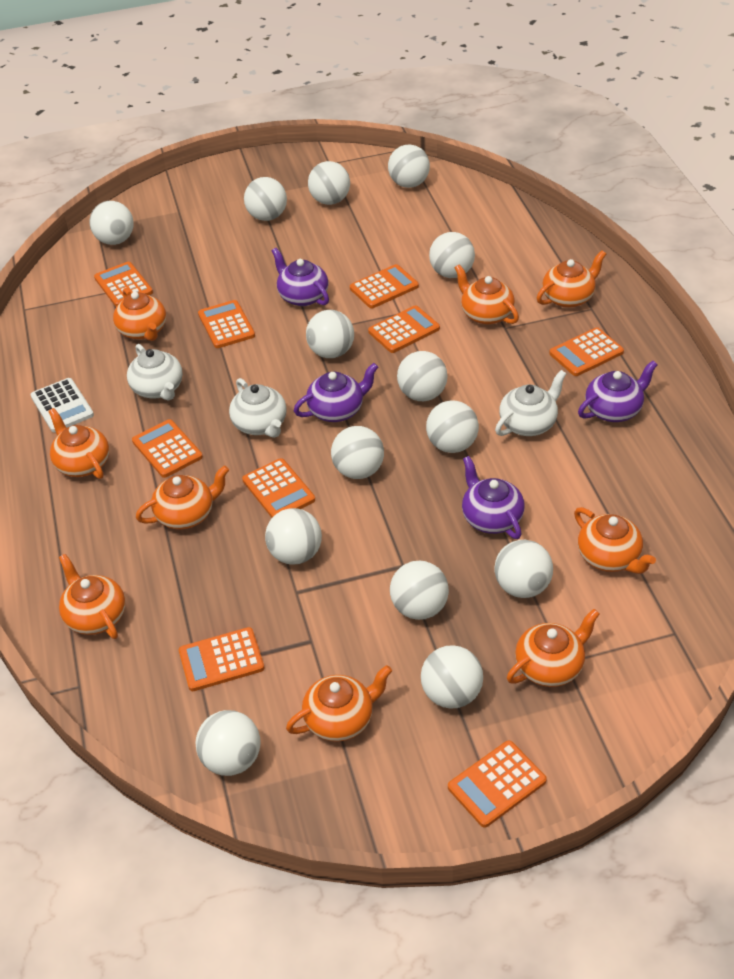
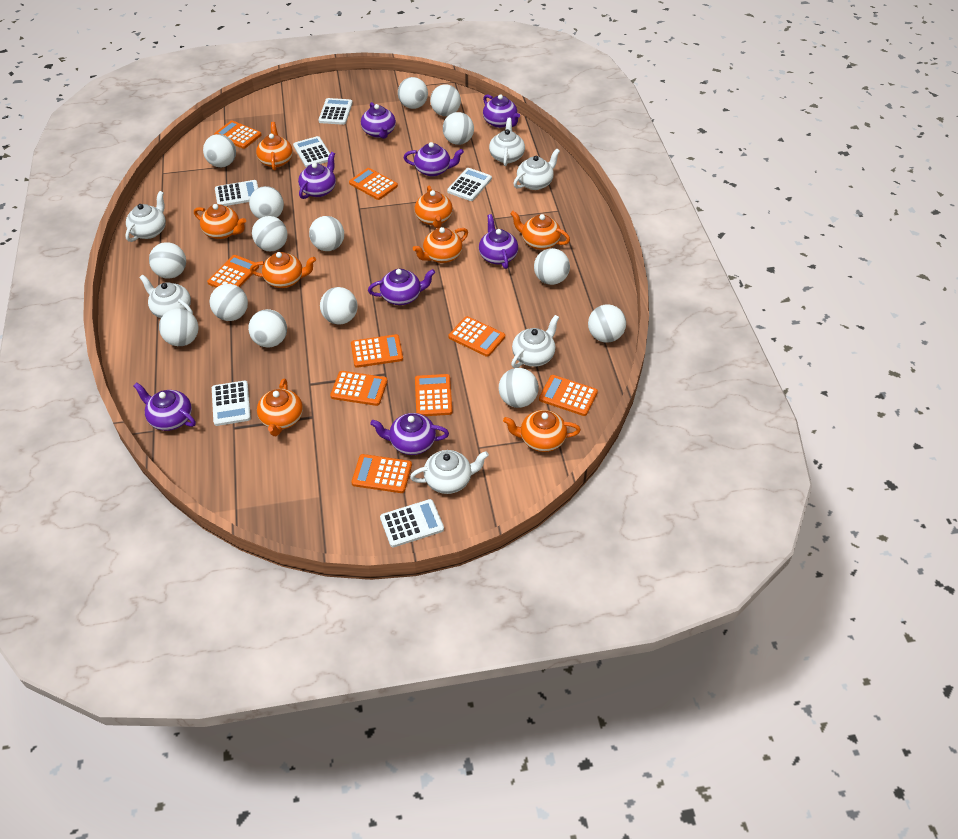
orange teapot: [48,408,109,479] [59,554,125,639] [113,288,166,341] [136,465,229,530] [286,665,392,742] [455,264,519,325] [507,609,600,687] [537,251,606,308] [574,507,656,574] = 9 -> [194,204,246,239] [250,252,316,288] [256,122,293,171] [257,378,303,436] [413,227,468,263] [414,186,453,228] [503,410,581,452] [510,211,570,250] = 8
purple teapot: [271,248,329,306] [294,363,378,422] [462,456,525,539] [578,361,658,422] = 4 -> [133,383,196,431] [298,152,336,199] [361,102,396,139] [368,269,435,305] [370,413,449,455] [404,142,464,177] [479,214,518,269] [483,94,520,128] = 8
white ball: [89,201,134,245] [195,710,261,776] [244,177,287,221] [265,508,322,565] [306,310,354,358] [308,161,350,205] [331,426,384,479] [388,144,430,188] [390,561,449,620] [397,351,448,401] [421,645,483,709] [426,400,479,453] [429,232,475,278] [494,540,553,598] = 14 -> [149,242,186,279] [159,308,198,346] [203,134,236,167] [210,284,248,321] [248,309,287,348] [249,186,284,219] [252,216,287,251] [309,216,344,251] [320,287,358,325] [398,77,428,109] [430,84,461,116] [443,112,474,145] [499,368,539,408] [534,248,570,285] [588,304,626,343] = 15
white calculator: [30,378,94,432] = 1 -> [212,381,251,426] [215,180,258,206] [293,136,330,167] [318,98,353,125] [380,499,444,547] [447,168,492,201] = 6
white teapot: [127,344,183,401] [229,378,287,438] [495,370,566,436] = 3 -> [125,191,166,242] [139,275,193,318] [410,450,489,494] [489,118,525,166] [511,315,559,368] [513,149,560,190] = 6

